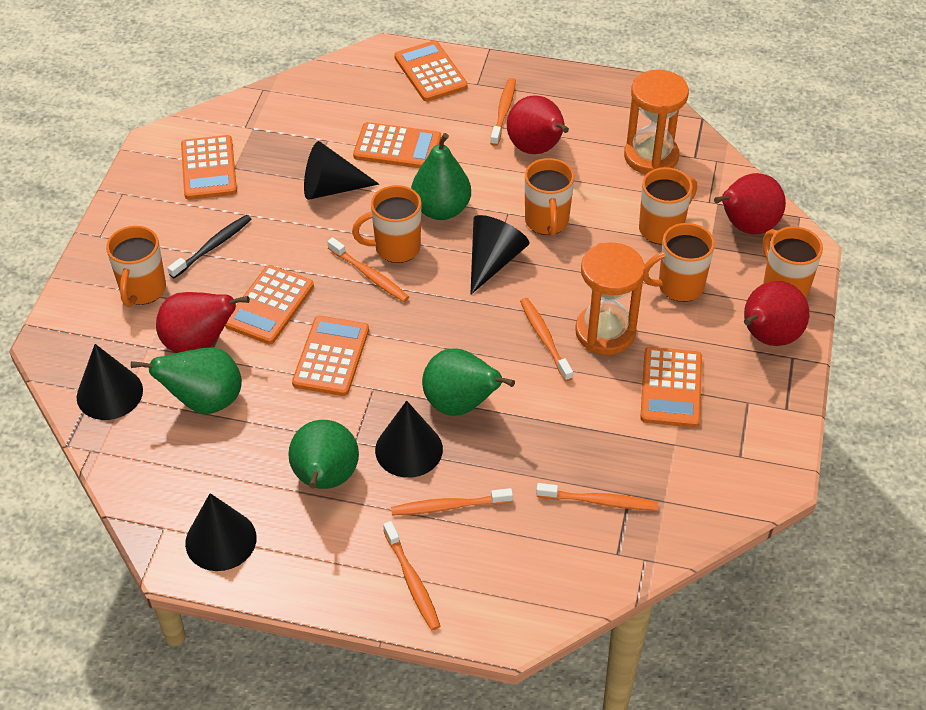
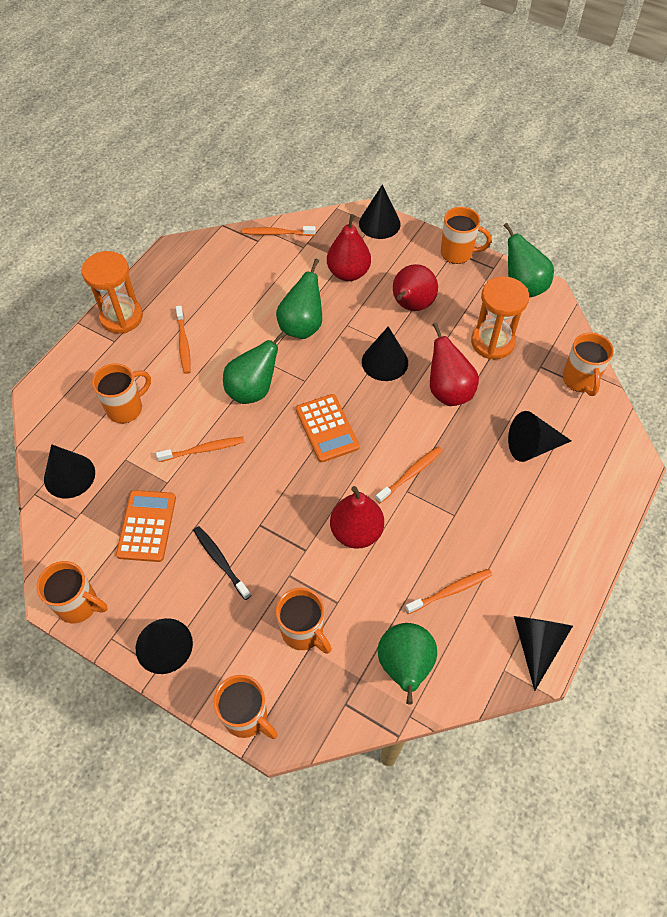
black cone: [77,344,143,420] [185,493,257,571] [304,141,379,200] [375,401,443,478] [470,215,530,295] = 5 -> [44,444,95,498] [136,618,193,674] [359,184,401,239] [362,326,408,381] [508,411,571,462] [514,616,573,691] = 6
orange calculator: [181,135,237,200] [225,265,314,344] [292,316,369,396] [353,122,441,168] [394,40,468,102] [640,347,702,428] = 6 -> [116,490,176,562] [296,394,360,462] = 2
orange toothbrush: [327,237,409,302] [383,521,440,630] [391,488,513,515] [490,78,516,146] [520,298,573,381] [536,483,658,511] = 6 -> [156,437,244,462] [176,306,191,374] [242,226,316,236] [376,446,443,503] [405,569,492,614] = 5

